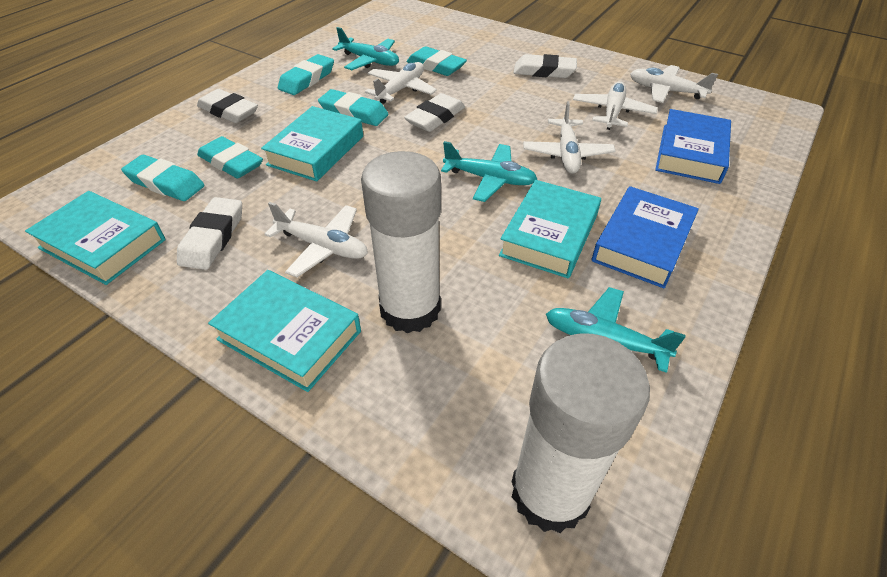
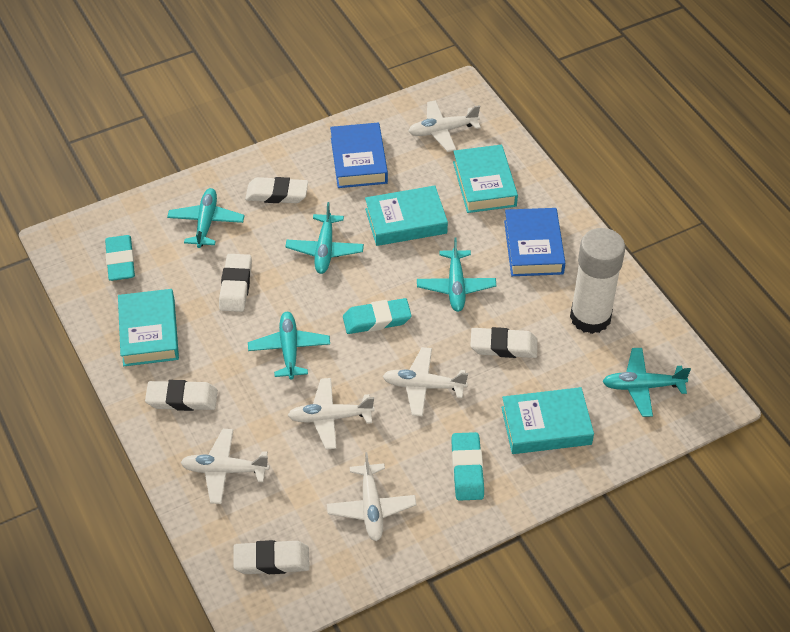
turquoise eraser: [121,155,204,201] [197,136,263,179] [278,54,334,95] [318,89,389,126] [407,46,467,76] = 5 -> [105,235,135,281] [343,298,412,334] [452,432,484,501] = 3
turquoise plane: [332,27,399,70] [441,141,537,202] [546,287,686,373] = 3 -> [167,188,245,248] [248,312,330,380] [285,202,364,274] [417,238,496,312] [602,348,691,417] = 5
white eraser: [177,197,242,270] [197,89,258,123] [404,93,465,132] [513,54,577,78] = 4 -> [145,380,218,411] [219,254,252,312] [233,540,310,574] [245,177,308,203] [470,327,538,358] = 5
white glue stick: [361,151,441,333] [512,333,650,533] = 2 -> [570,228,625,334] = 1

